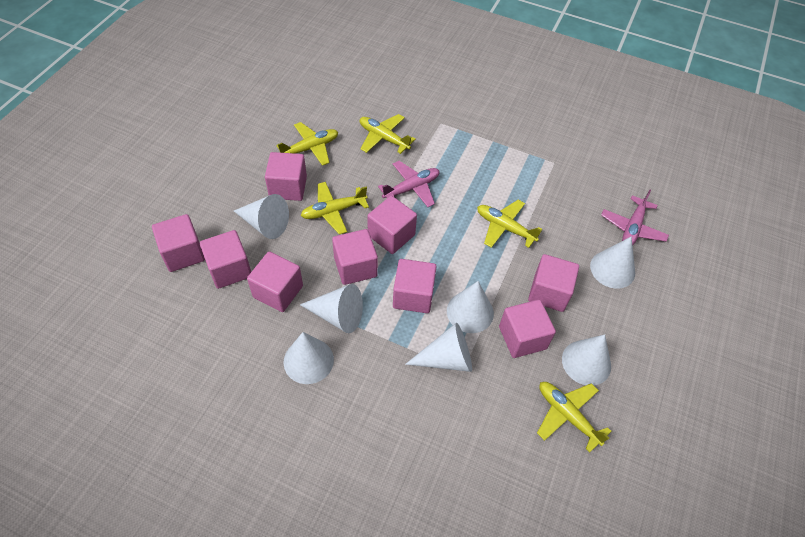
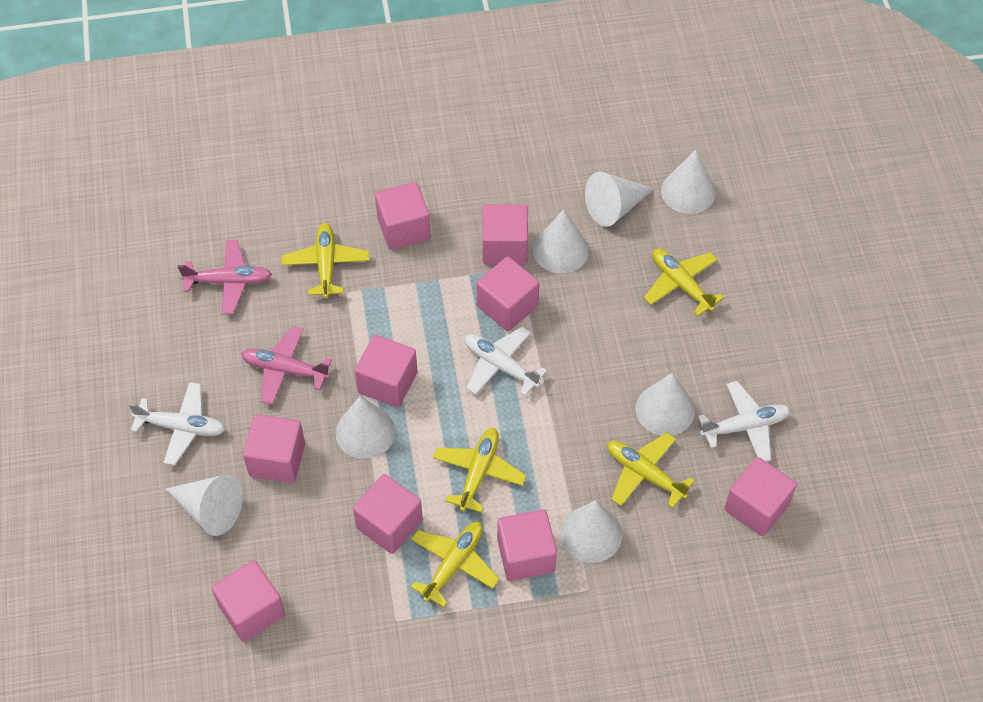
white plane: none = 0 -> [129,382,226,465] [465,326,547,396] [698,381,791,462] = 3

